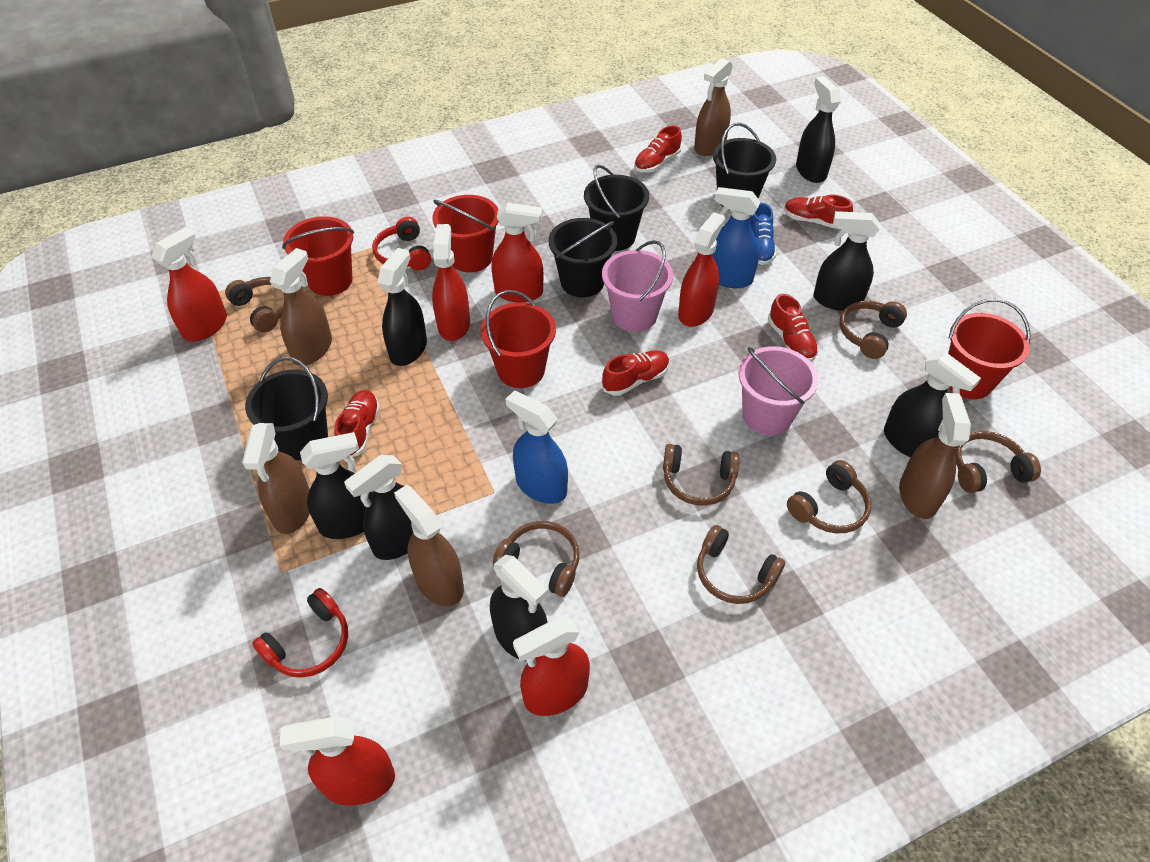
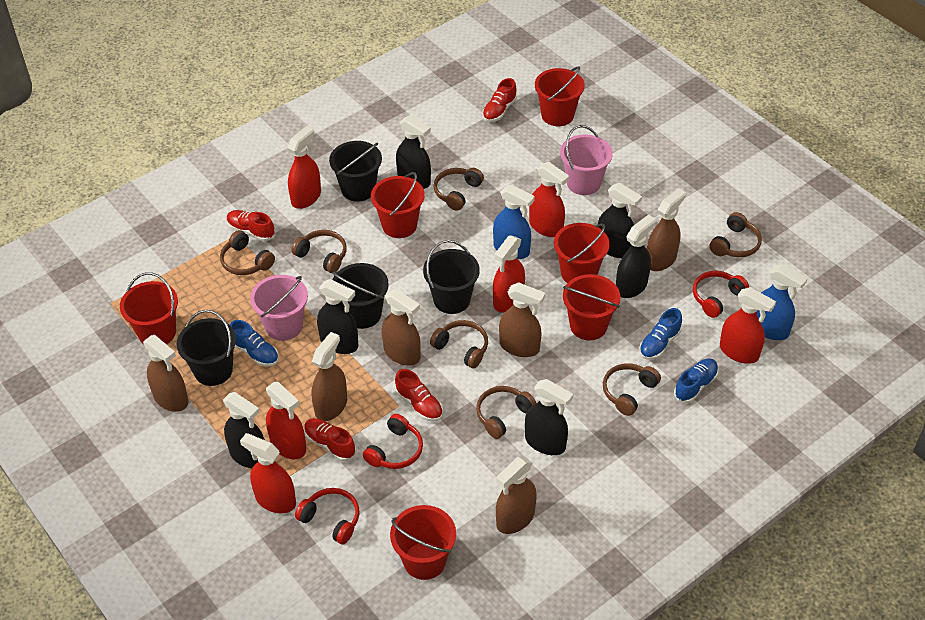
black spray bottle: [300,432,373,539] [344,455,413,560] [377,248,427,366] [490,555,548,662] [796,76,841,183] [813,211,880,311] [884,353,981,457] = 7 -> [223,392,265,468] [317,279,358,354] [396,115,431,189] [525,379,573,455] [598,183,642,258] [616,214,656,298] = 6
blue shoe: [749,203,776,265] = 1 -> [230,320,279,367] [639,308,682,360] [674,359,719,403] = 3
brown spray bottle: [242,423,310,534] [270,248,332,365] [394,485,464,606] [694,58,733,156] [899,393,971,519] = 5 -> [143,335,188,412] [312,332,347,421] [382,289,421,366] [496,457,537,534] [499,282,545,357] [647,188,686,271] = 6
red bucket: [282,216,354,296] [433,195,499,273] [481,290,556,388] [948,298,1031,399] = 4 -> [120,272,178,344] [371,172,425,238] [390,505,456,580] [535,67,585,126] [554,223,610,283] [563,274,620,340] = 6
red headphones: [252,588,348,678] [372,217,431,270] = 2 -> [295,488,360,545] [363,414,423,469] [693,271,749,318] = 3
red shoe: [334,390,380,457] [602,350,670,396] [634,126,682,173] [768,294,819,362] [784,195,853,229] = 5 -> [227,210,275,241] [304,418,356,461] [395,369,443,421] [482,78,517,122] = 4

